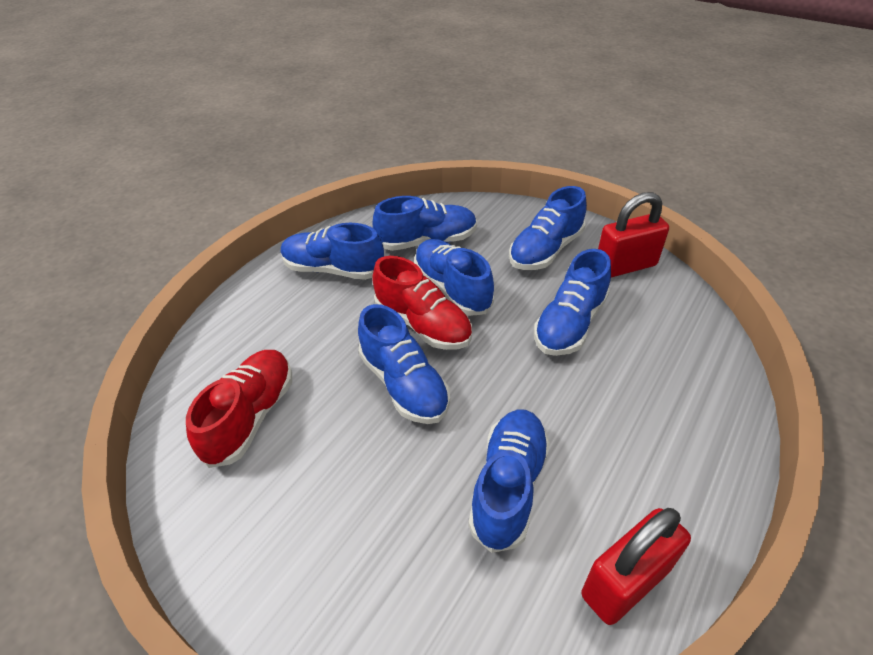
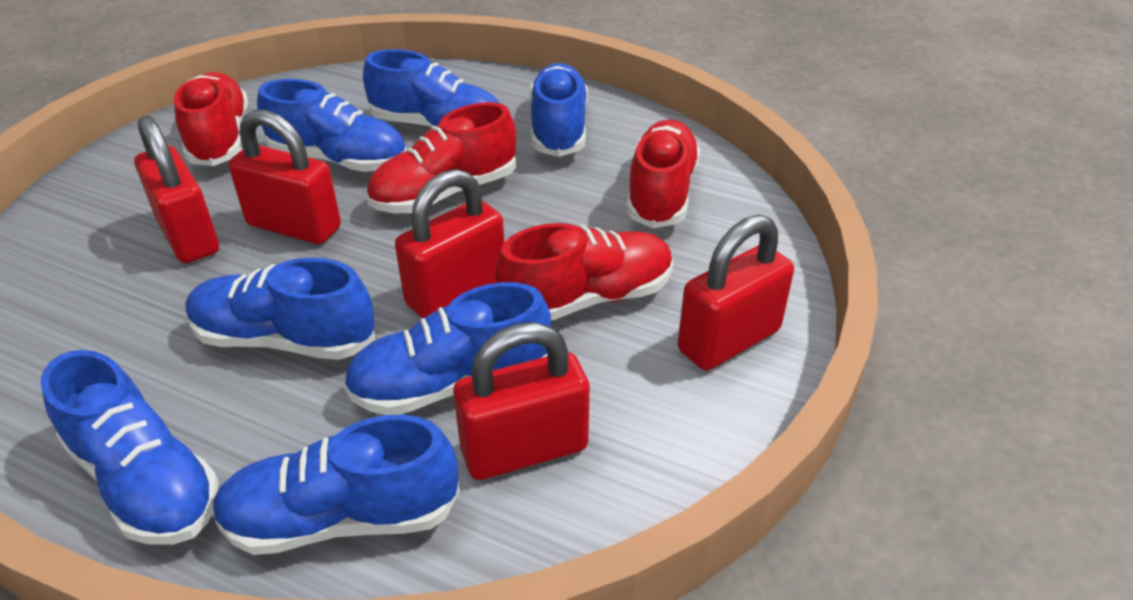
red padlock: [581,508,691,625] [598,192,669,278] = 2 -> [134,116,219,263] [229,110,341,244] [395,169,504,318] [453,322,590,480] [678,215,794,371] = 5
red shoe: [186,350,292,468] [372,256,472,350] = 2 -> [174,72,248,166] [367,102,516,213] [495,223,673,321] [626,120,700,228] = 4

